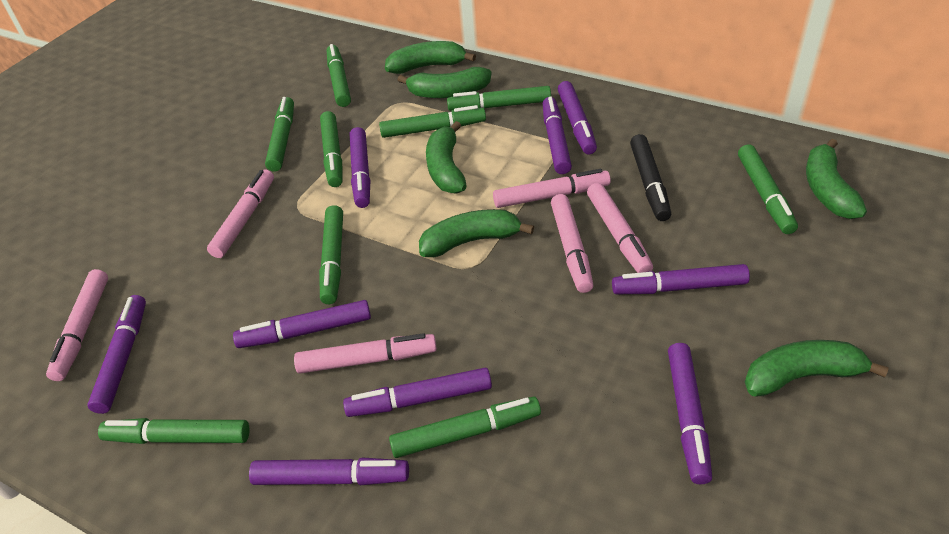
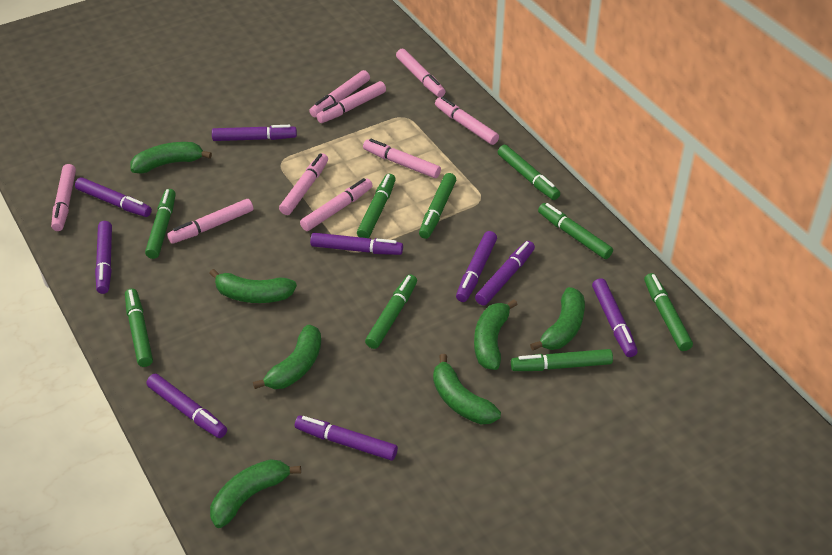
black marker: [630,134,671,221] = 1 -> none = 0
green banana: [385,41,476,74] [398,67,491,98] [419,209,534,257] [426,121,466,194] [745,340,889,397] [806,139,867,219] = 6 -> [131,142,212,174] [209,269,297,303] [210,459,301,528] [253,324,321,389] [433,354,501,424] [474,299,518,370] [530,287,585,351] = 7
pink marker: [46,269,108,381] [207,170,274,258] [294,333,437,373] [493,169,611,208] [551,194,593,293] [587,183,653,273] = 6 -> [51,164,76,231] [167,199,253,244] [279,153,328,215] [300,178,373,231] [309,70,370,117] [316,81,386,123] [363,138,441,178] [396,49,445,97] [435,97,499,145] = 9

